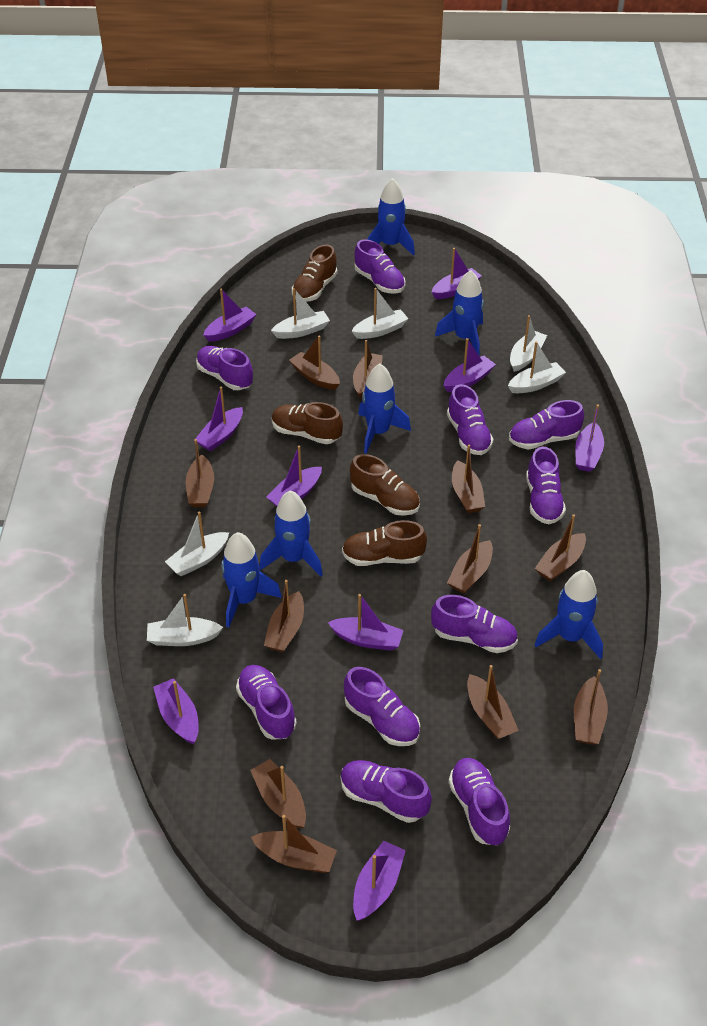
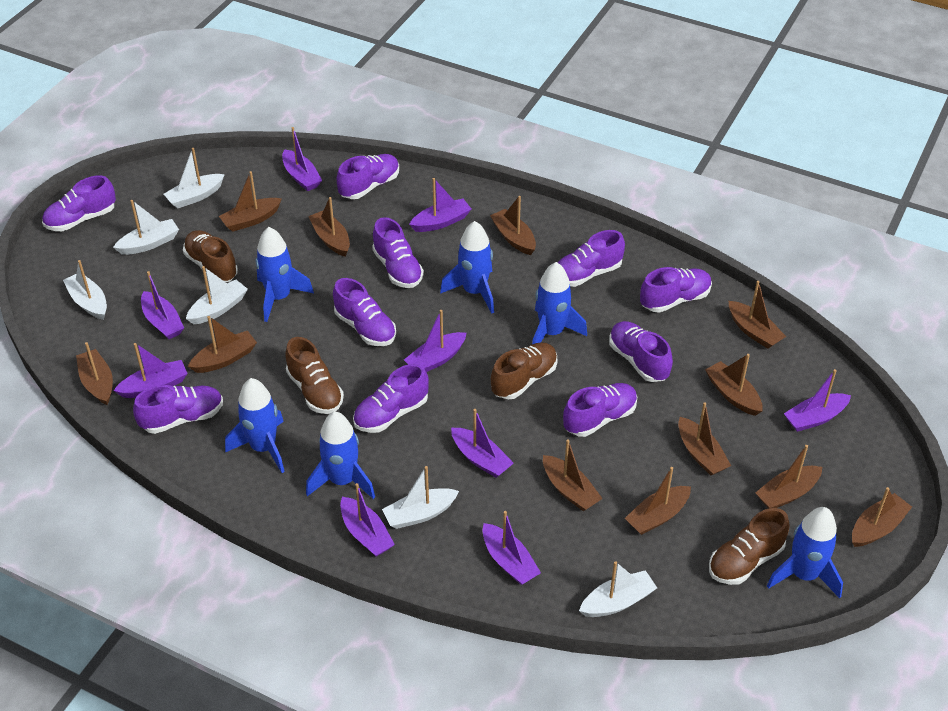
brown boat: [186,439,214,507] [250,759,306,829] [251,815,337,873] [264,580,304,652] [289,335,340,390] [353,340,383,399] [447,524,493,593] [452,445,485,513] [467,665,519,739] [535,515,586,582] [574,669,608,745] = 11 -> [76,342,113,405] [188,316,257,373] [219,171,282,232] [308,197,350,257] [490,196,536,255] [543,439,603,511] [625,467,691,535] [678,402,731,476] [705,354,763,416] [729,281,786,349] [756,445,822,508] [852,487,912,547] = 12

